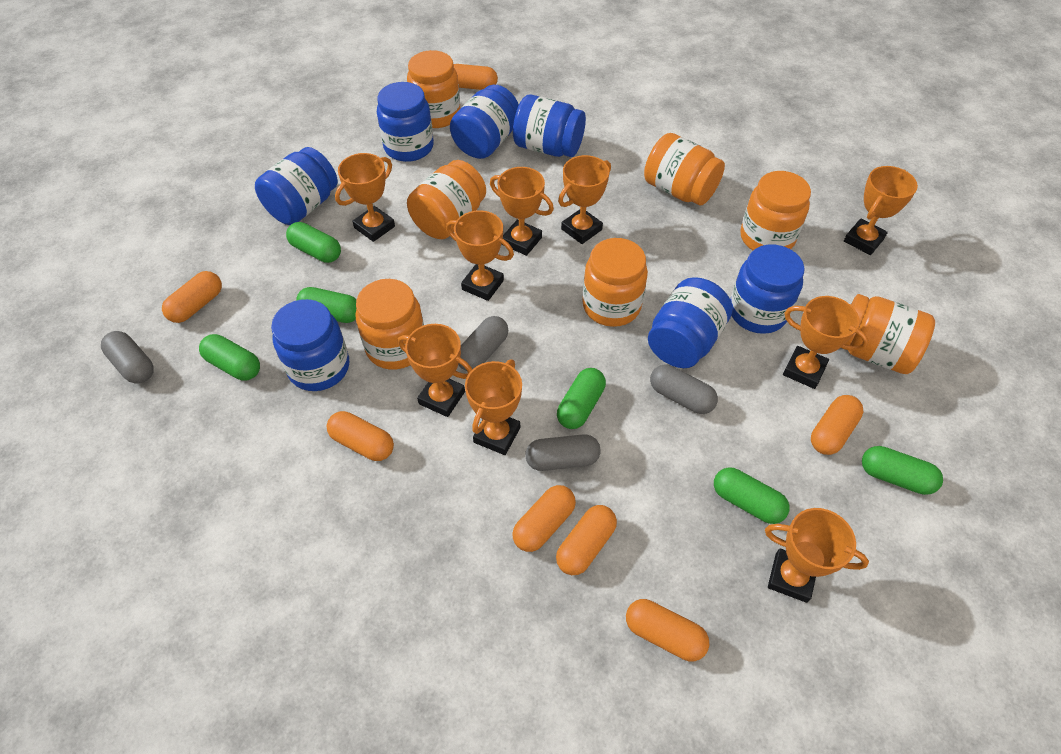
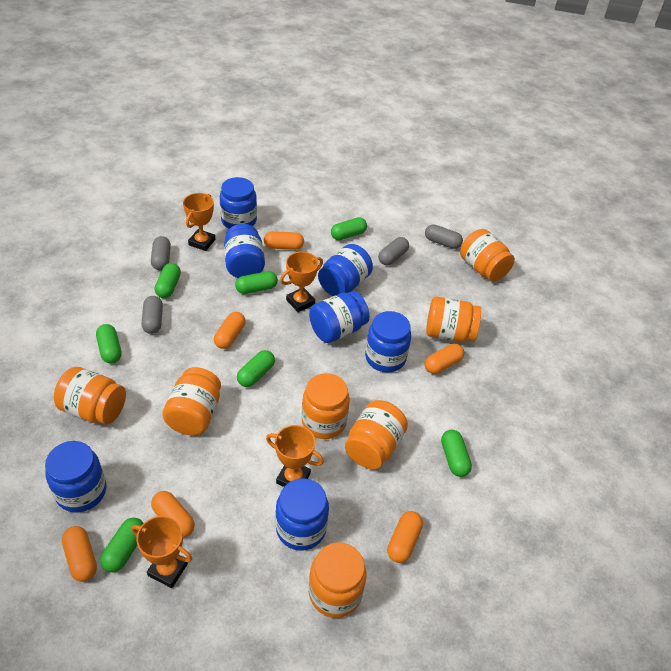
green capsule: [199,334,260,381] [286,222,341,263] [296,287,357,323] [557,368,606,429] [714,467,789,524] [862,446,943,495] = 6 -> [96,324,121,364] [100,517,143,572] [155,263,181,298] [235,271,278,294] [237,350,275,387] [331,217,367,240] [441,430,472,477] = 7
orange capsule: [162,271,222,323] [327,411,394,461] [454,64,498,90] [512,485,576,552] [556,505,617,575] [626,599,709,661] [811,395,863,455] = 7 -> [62,526,97,582] [151,491,195,538] [214,312,246,349] [264,231,304,250] [387,511,423,563] [425,344,464,374] = 6
orange trophy: [335,153,395,242] [398,324,472,417] [446,210,514,301] [465,359,522,455] [490,167,554,256] [558,155,611,244] [765,508,869,603] [783,296,869,389] [844,166,918,255] = 9 -> [131,516,192,588] [183,193,215,251] [266,425,324,487] [280,252,323,312] = 4

